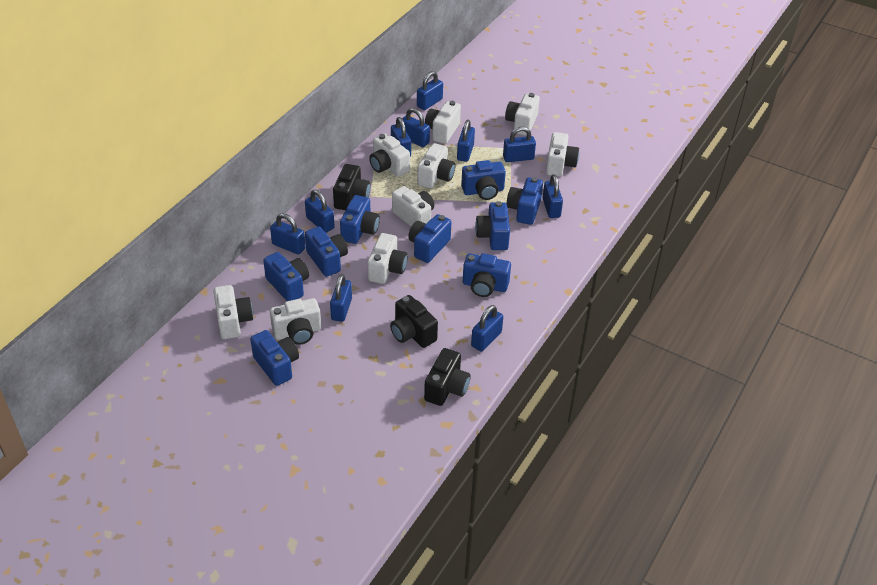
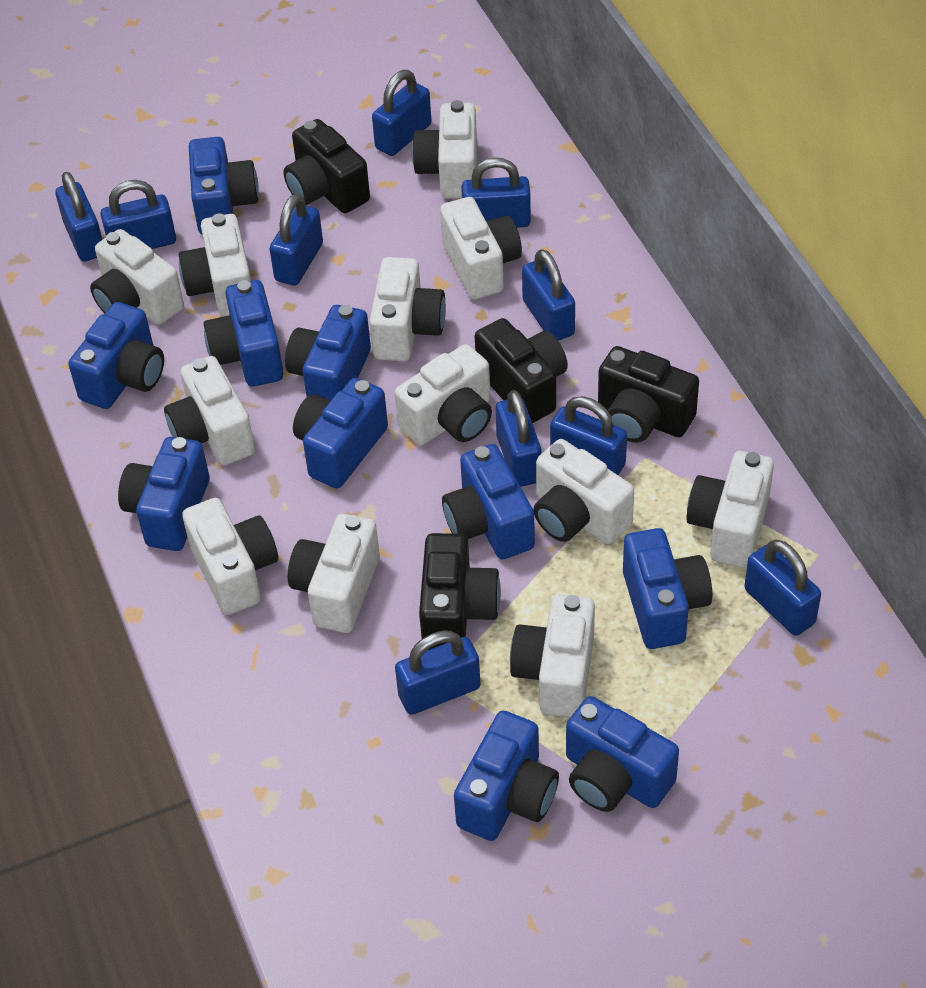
black camera: [333,164,371,210] [390,295,438,348] [424,348,471,406] = 3 -> [283,119,370,213] [419,533,501,650] [475,318,568,423] [598,346,699,443] = 4
blue camera: [250,330,299,386] [263,252,309,301] [305,227,348,277] [340,195,380,244] [408,214,451,263] [461,160,506,200] [463,253,511,297] [475,201,510,250] [507,177,543,225] = 9 -> [68,302,164,409] [118,437,209,551] [189,137,259,235] [204,280,284,387] [285,305,371,400] [293,378,388,489] [442,444,535,559] [454,710,559,841] [566,696,679,812] [623,528,712,649] = 10
white camera: [214,285,253,339] [270,298,321,345] [367,233,408,284] [369,133,410,177] [392,186,434,227] [417,143,456,189] [425,101,461,144] [505,93,540,136] [546,132,579,177] = 9 -> [90,229,184,325] [164,356,255,465] [179,214,251,317] [182,498,278,615] [288,514,380,633] [369,257,446,361] [395,344,492,445] [412,100,477,199] [440,197,522,299] [510,594,595,717] [533,439,634,544] [686,451,774,568] = 12

